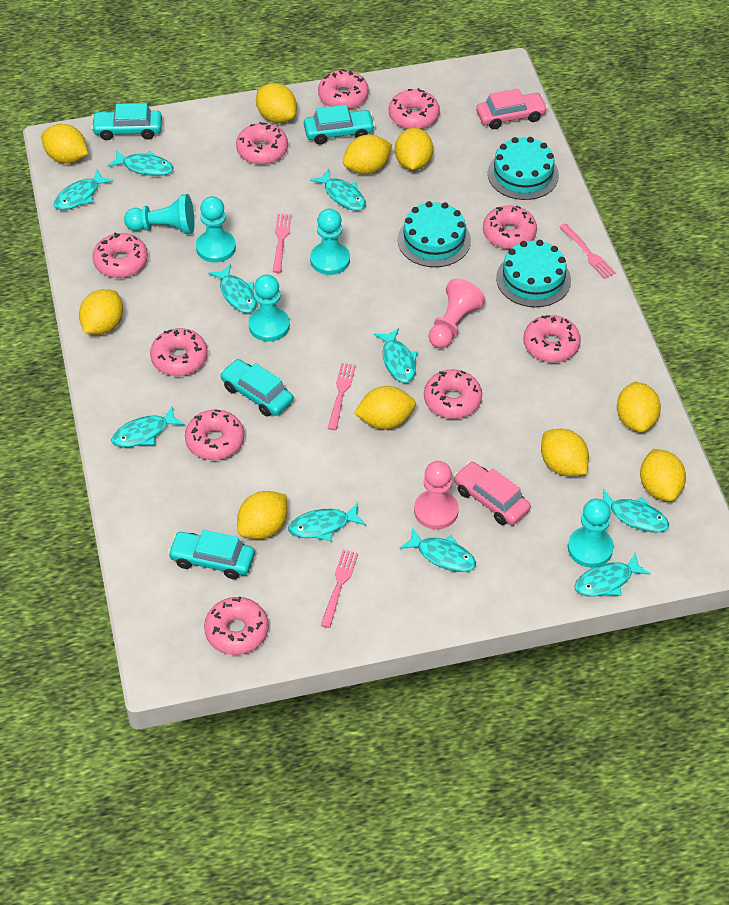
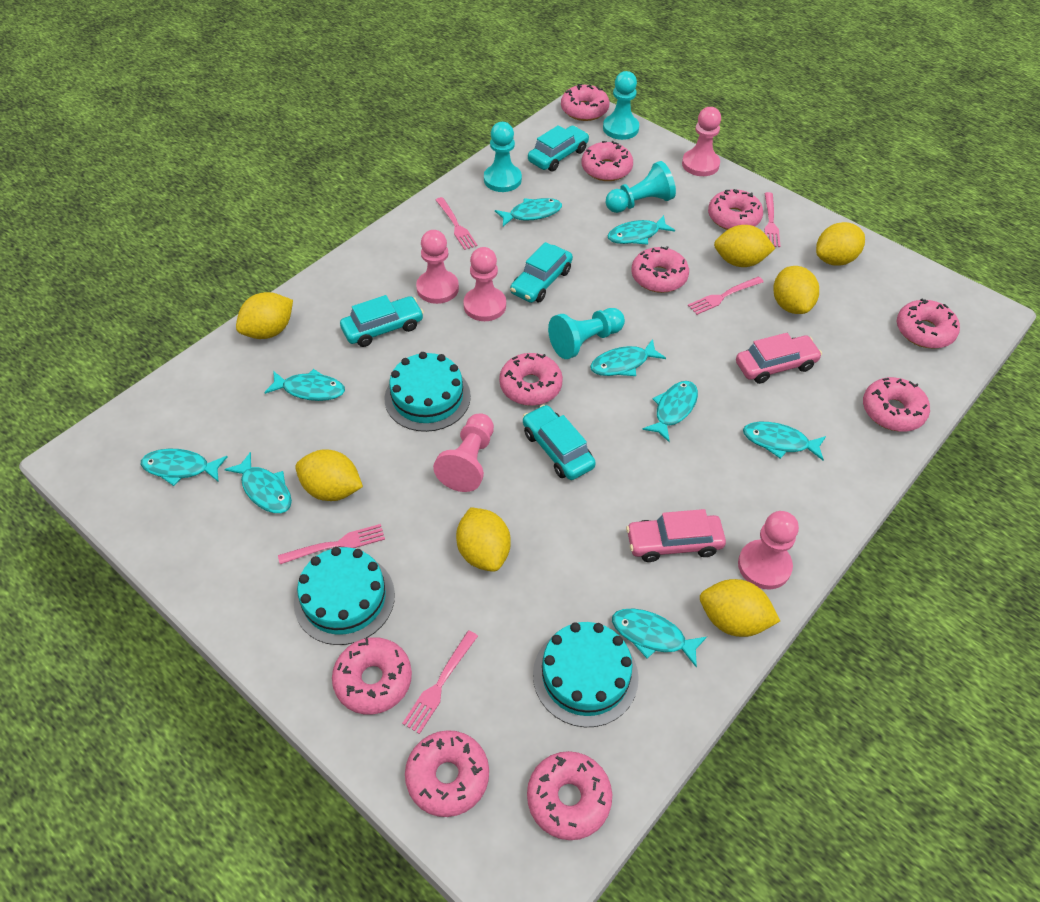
pink fork: [273,214,291,273] [320,550,358,628] [328,363,356,430] [560,223,616,279] = 4 -> [278,524,385,564] [402,630,478,734] [436,197,478,250] [688,277,764,315] [764,192,780,247] = 5
pink pawn: [414,461,459,529] [429,279,485,349] = 2 -> [416,230,459,304] [433,413,494,492] [463,247,506,321] [682,107,721,176] [738,511,799,589] = 5
turquoise fish: [54,170,113,210] [108,150,173,176] [111,406,184,448] [208,264,257,313] [288,502,366,541] [310,169,366,210] [374,328,418,383] [400,527,476,572] [574,552,650,597] [603,490,669,532] = 10 -> [141,449,228,486] [224,452,292,513] [264,369,345,401] [495,198,562,227] [590,339,666,376] [607,215,675,245] [612,609,707,667] [642,381,698,442] [743,422,826,460] = 9
turquoise pawn: [124,194,195,234] [196,196,236,263] [248,274,290,342] [310,209,350,275] [568,499,614,567] = 5 -> [484,122,522,192] [548,308,625,359] [603,71,639,140] [606,161,676,213] = 4
yellow lemon: [41,124,88,163] [79,289,123,335] [237,491,287,539] [256,83,297,123] [343,135,392,174] [354,386,416,430] [395,128,433,170] [541,429,589,476] [617,382,661,432] [640,449,686,501] = 10 -> [236,292,293,339] [295,449,363,501] [456,507,511,572] [700,579,780,637] [714,225,776,267] [773,266,819,314] [816,222,865,266] = 7

